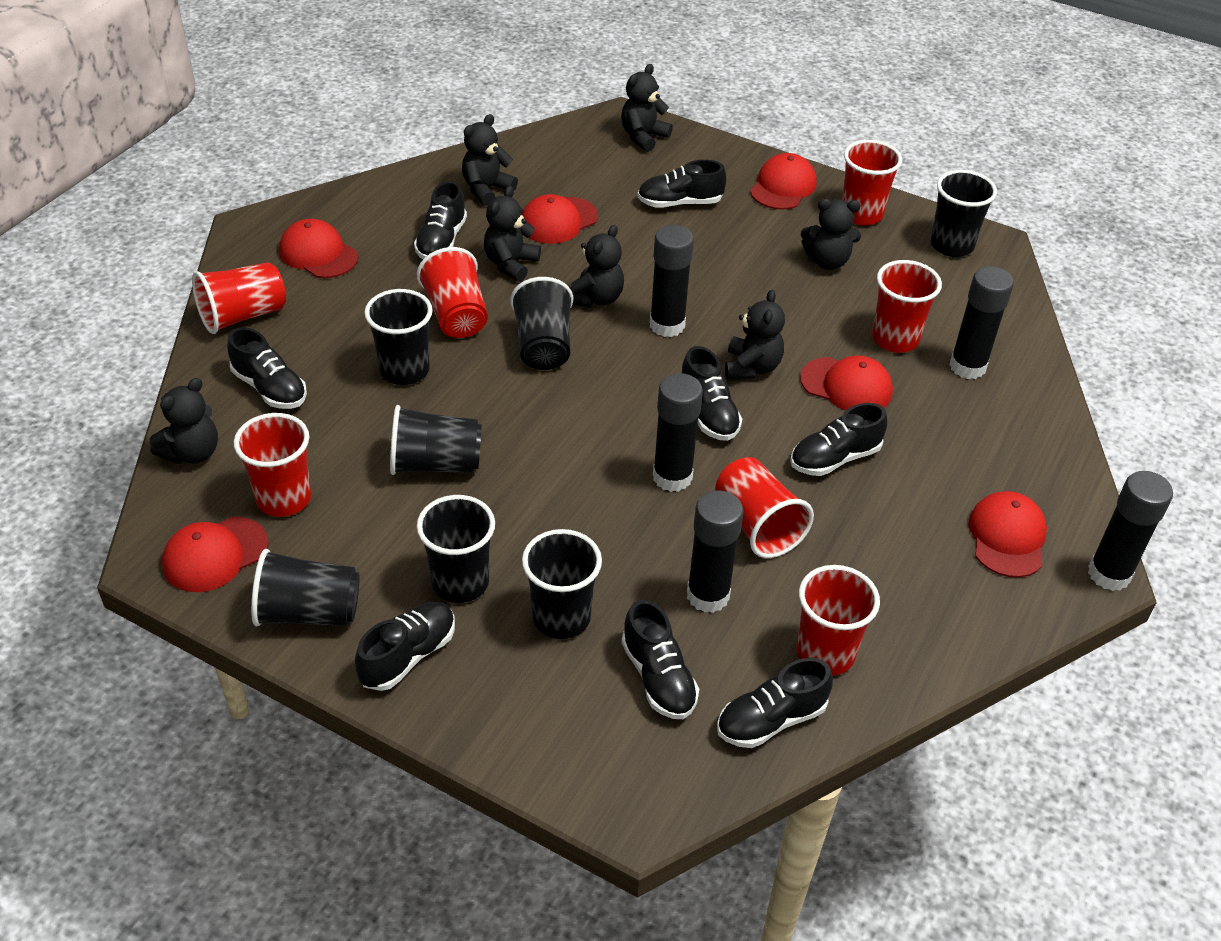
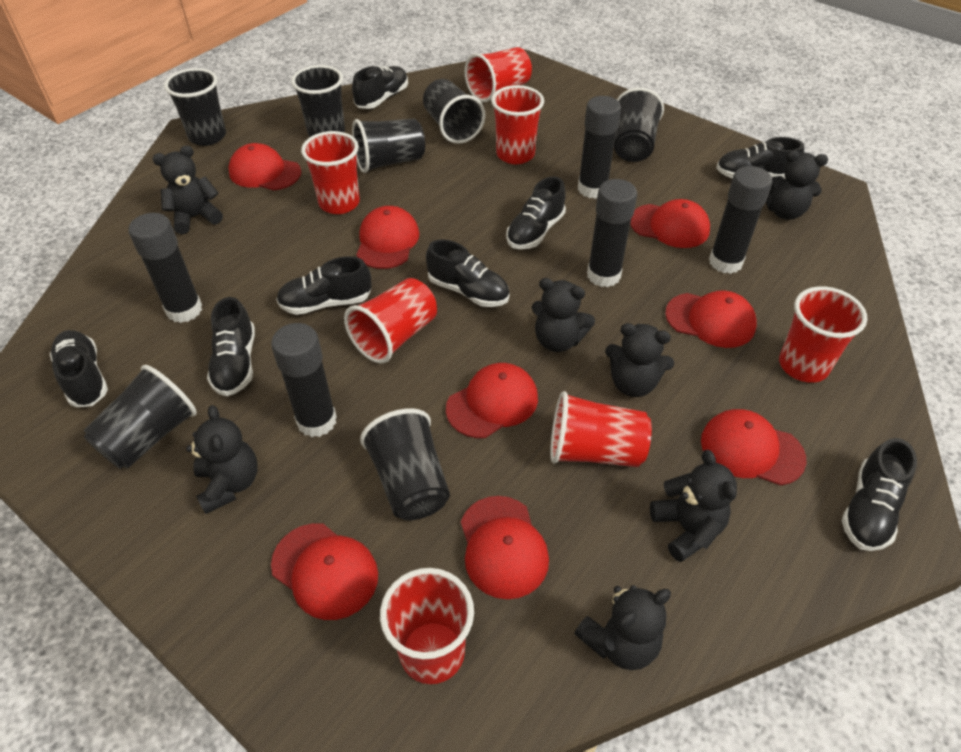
red cap: [162,517,269,592] [279,219,359,278] [522,194,598,244] [750,153,817,210] [800,355,893,411] [969,491,1047,578] = 6 -> [228,143,301,191] [271,523,378,620] [356,206,419,269] [446,363,538,438] [461,496,549,599] [630,199,710,248] [665,290,757,348] [701,409,806,485] = 8

